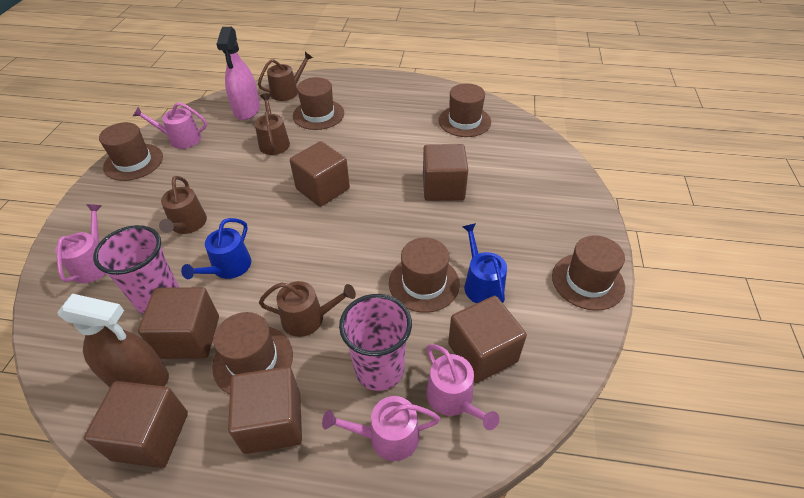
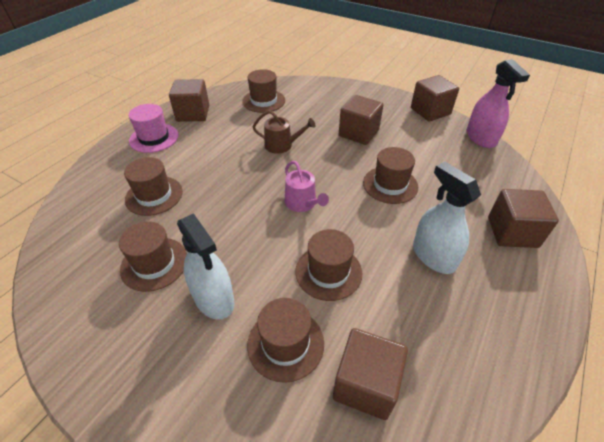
blue watering can: [181,218,251,279] [463,223,507,303] = 2 -> none = 0
brown cube: [84,381,188,468] [138,287,219,359] [228,367,302,454] [290,141,350,207] [423,144,468,201] [448,296,527,383] = 6 -> [169,79,209,122] [333,328,408,420] [339,95,383,145] [411,75,459,121] [488,189,559,248] = 5
brown spray bottle: [57,294,169,388] = 1 -> none = 0
brown watering can: [159,176,207,234] [255,94,290,155] [258,52,313,101] [259,281,356,337] = 4 -> [253,111,316,154] = 1
pink cup: [93,225,179,314] [339,294,412,391] = 2 -> none = 0
pink hat: none = 0 -> [129,104,178,153] = 1
pink watering can: [55,204,106,283] [133,102,207,149] [322,396,440,461] [426,344,499,430] = 4 -> [285,161,329,212] = 1
white spray bottle: none = 0 -> [177,213,235,320] [413,162,481,274] = 2

